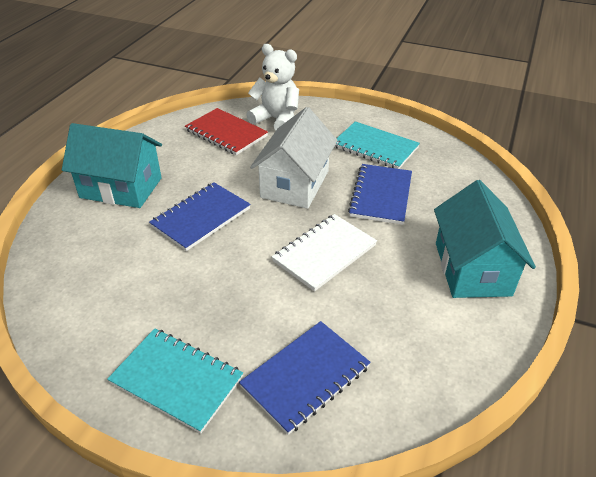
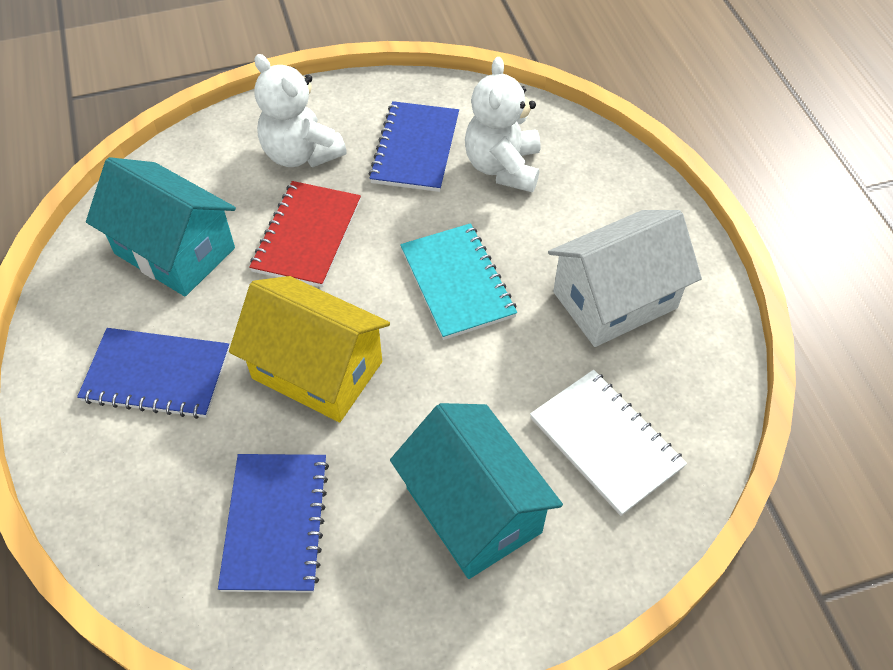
turquoise notebook: [107,328,243,434] [334,121,420,169] = 2 -> [400,223,517,340] = 1
white teddy bear: [246,44,299,130] = 1 -> [254,54,347,167] [465,57,540,192] = 2
yellow house: none = 0 -> [229,276,390,422] = 1

